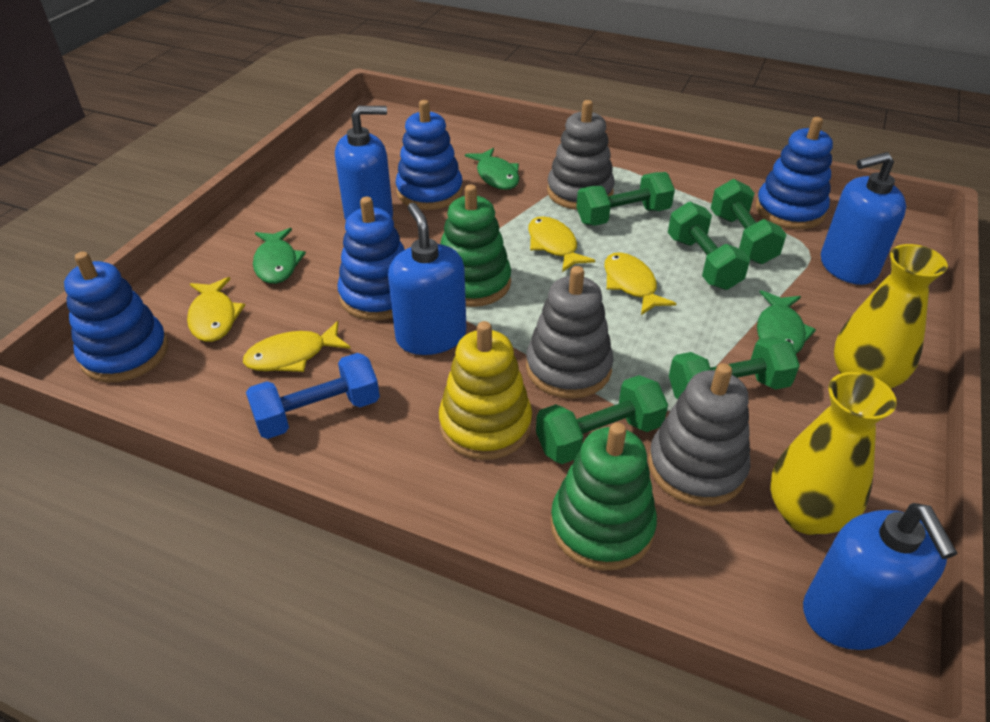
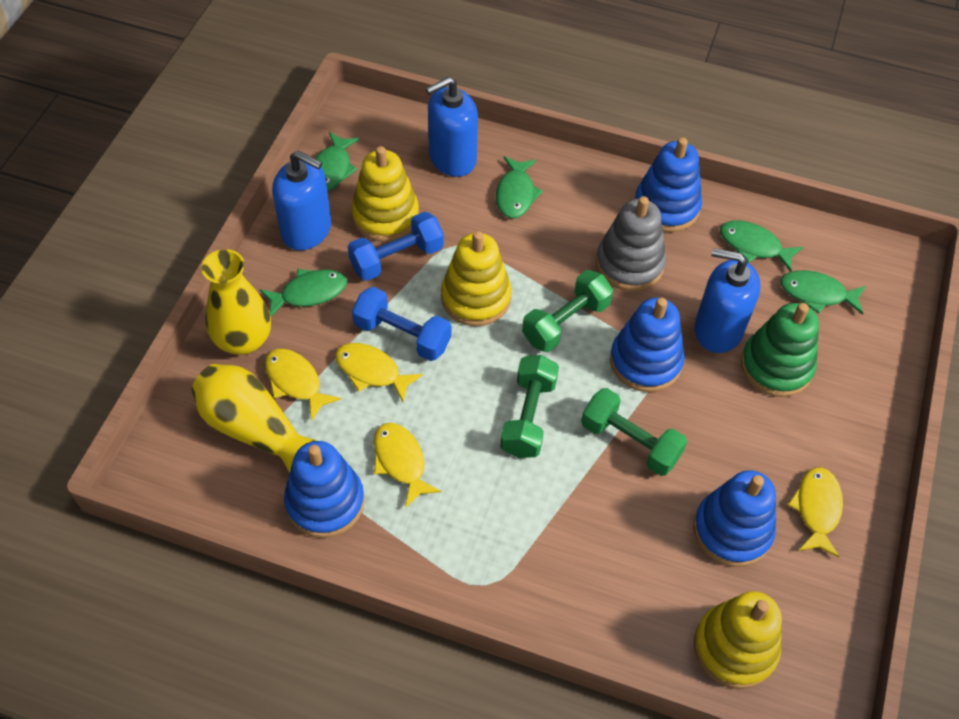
blue dumbbell: [246,353,380,439] = 1 -> [348,212,444,281] [352,287,451,361] = 2
blue soap dispenser: [335,106,393,220] [388,203,467,355] [803,503,958,650] [821,152,906,285] = 4 -> [272,151,331,250] [426,77,478,177] [695,248,761,353] = 3
green dumbbell: [536,375,668,464] [576,172,675,226] [668,202,750,290] [669,336,800,399] [711,179,787,264] = 5 -> [500,355,559,458] [522,270,613,352] [581,388,687,476] = 3
green fish: [253,228,306,284] [465,148,519,190] [757,290,816,354] = 3 -> [260,269,347,316] [315,132,360,191] [496,156,543,218] [720,220,803,272] [780,270,866,315] = 5
green stacking toy: [440,184,511,307] [550,423,657,571] = 2 -> [741,303,819,397] = 1
grey stacking toy: [526,266,613,399] [547,100,615,210] [648,363,750,506] = 3 -> [596,196,666,291] = 1
yellow stacking toy: [439,321,532,460] = 1 -> [351,146,419,242] [441,231,512,326] [694,591,782,689] = 3

